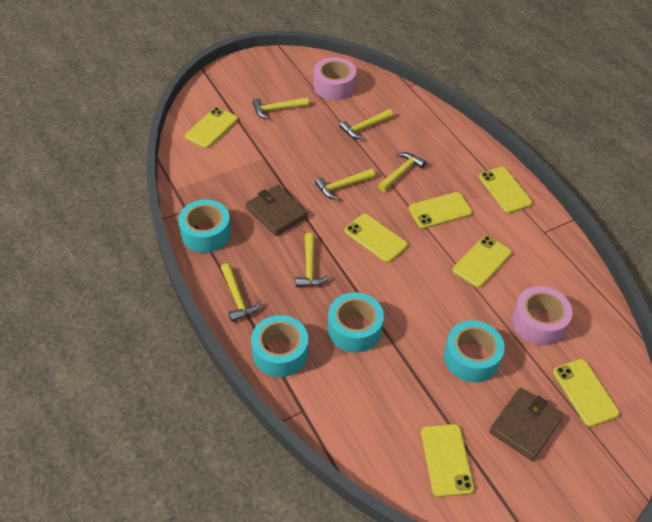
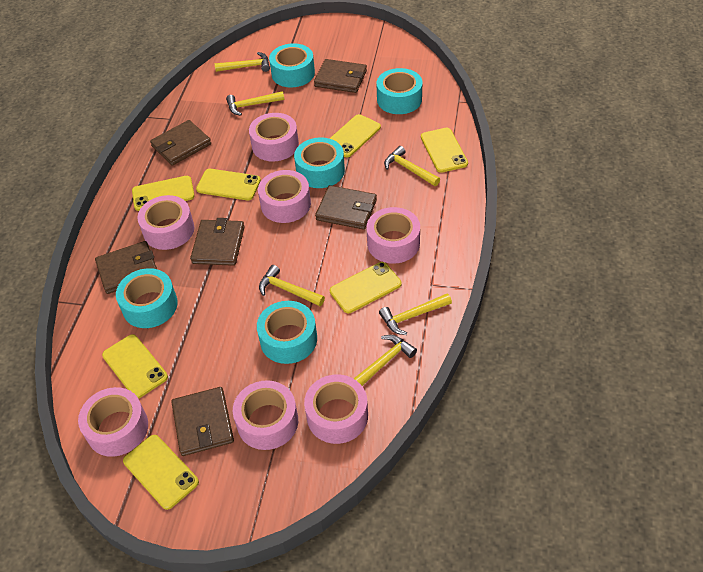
brown wallet: [246,185,308,236] [489,388,563,461] = 2 -> [95,241,157,294] [150,120,211,166] [171,387,234,456] [190,218,245,266] [314,59,367,93] [315,185,377,230] = 6
pink tape: [313,57,356,100] [512,286,572,345] = 2 -> [78,387,148,457] [137,195,194,250] [233,380,298,450] [249,113,299,161] [258,170,311,223] [304,375,368,444] [366,207,420,264] = 7
turquoise tape: [178,200,231,253] [251,315,308,377] [328,292,384,353] [444,320,505,382] = 4 -> [116,268,178,328] [257,301,317,364] [269,43,315,87] [294,137,345,188] [376,68,422,114] = 5

